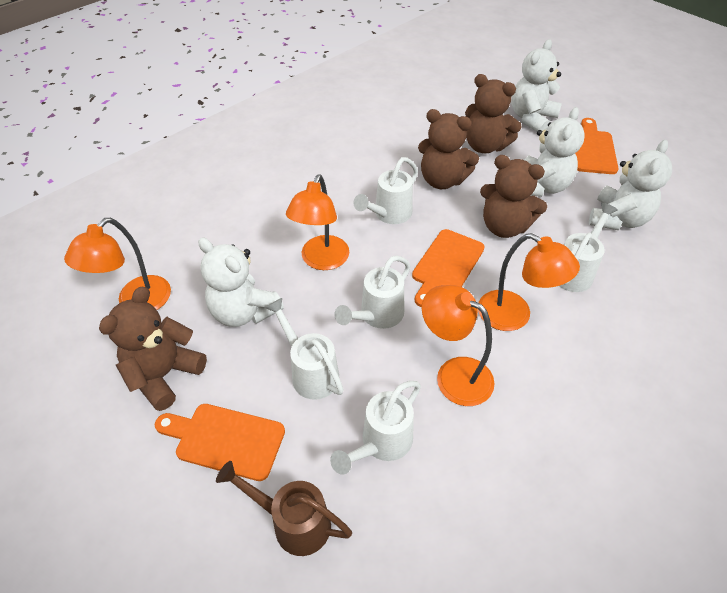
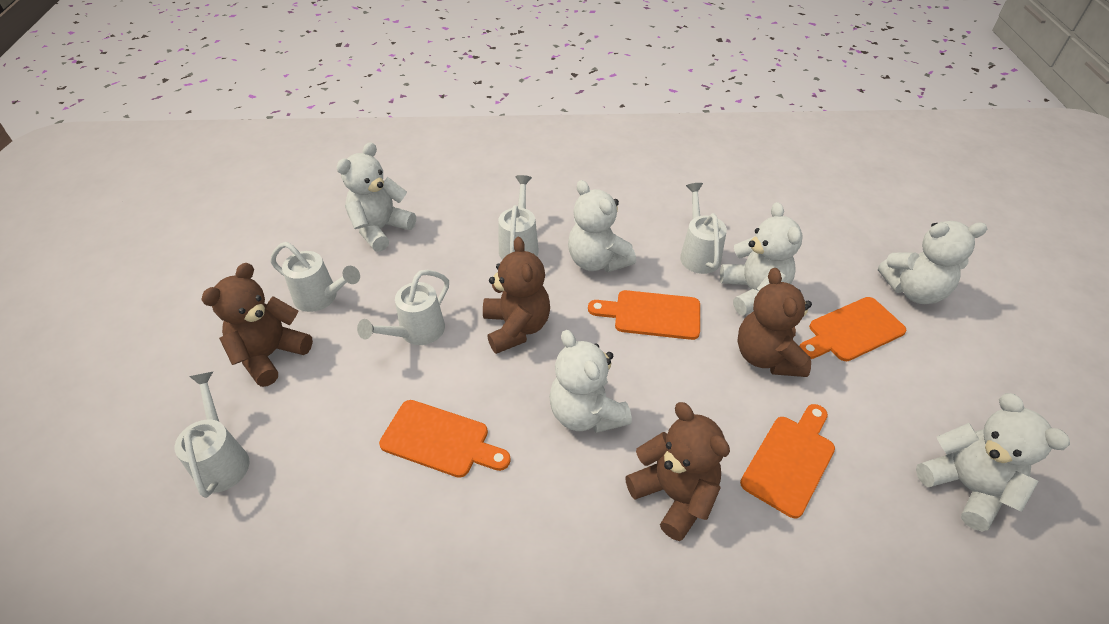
brown watering can: [216,461,352,556] = 1 -> none = 0
orange cutting board: [155,404,285,481] [412,229,485,307] [575,118,619,174] = 3 -> [379,400,511,478] [588,290,700,340] [740,404,835,518] [800,297,906,361] = 4
orange lamp: [64,218,171,310] [286,174,349,270] [422,285,495,406] [478,233,580,331] = 4 -> none = 0
white teddy bear: [198,238,284,327] [511,39,562,131] [525,107,585,197] [589,140,672,230] = 4 -> [336,142,416,252] [549,330,632,433] [568,180,636,272] [720,202,802,316] [878,221,987,304] [916,393,1070,531] = 6

